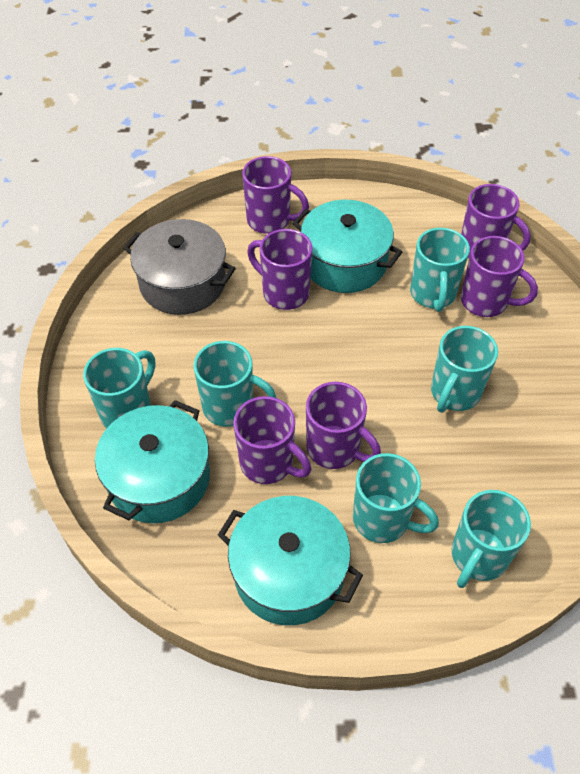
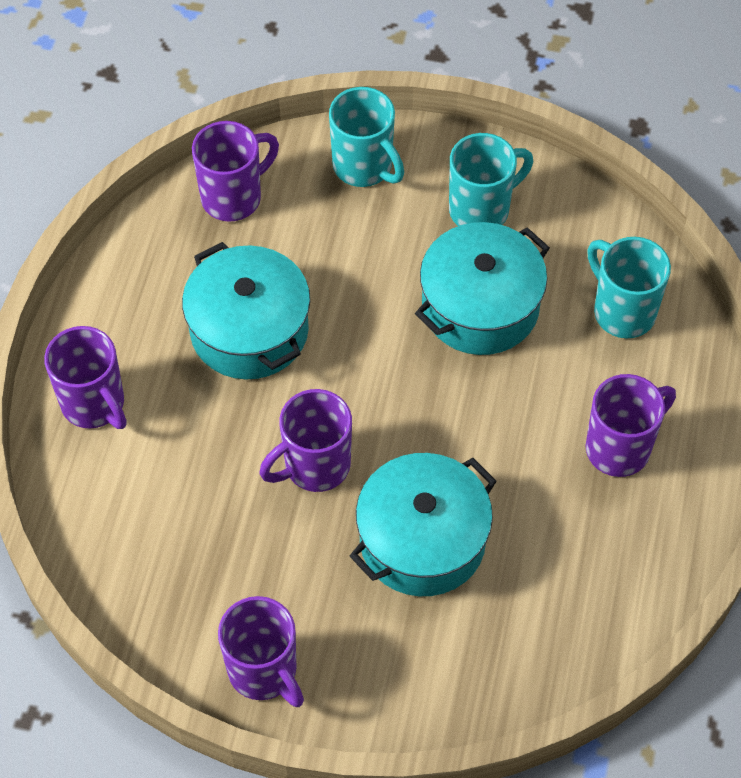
grey pot: [123,219,236,315] = 1 -> none = 0
purple mug: [233,396,311,484] [242,156,309,234] [247,229,312,310] [306,382,381,469] [461,184,531,258] [461,236,538,317] = 6 -> [44,326,126,429] [192,121,279,222] [218,596,304,707] [259,389,352,492] [586,374,676,477] = 5
turquoise mug: [83,348,155,428] [194,341,276,427] [353,453,439,543] [410,228,470,312] [431,326,498,413] [452,490,531,588] = 6 -> [329,87,404,187] [449,133,533,226] [587,237,671,338] = 3

